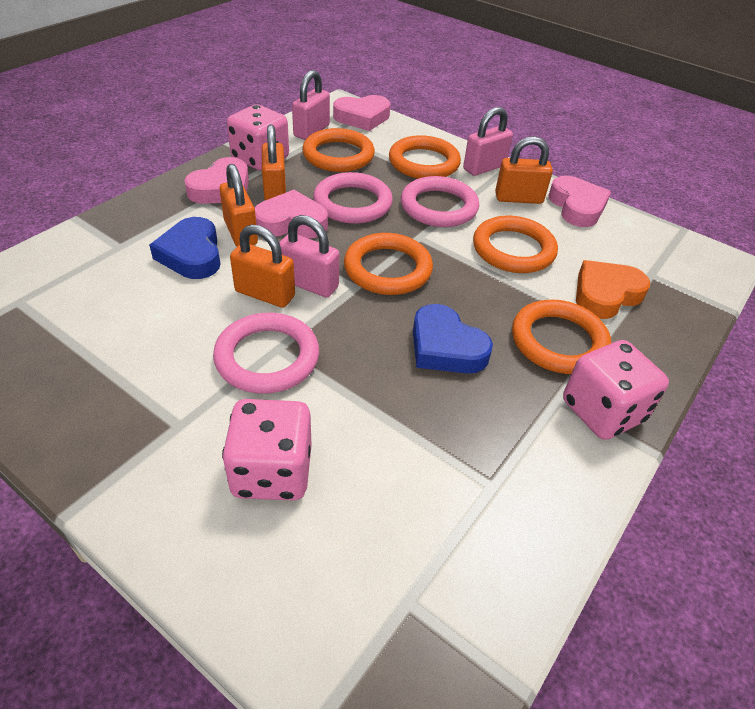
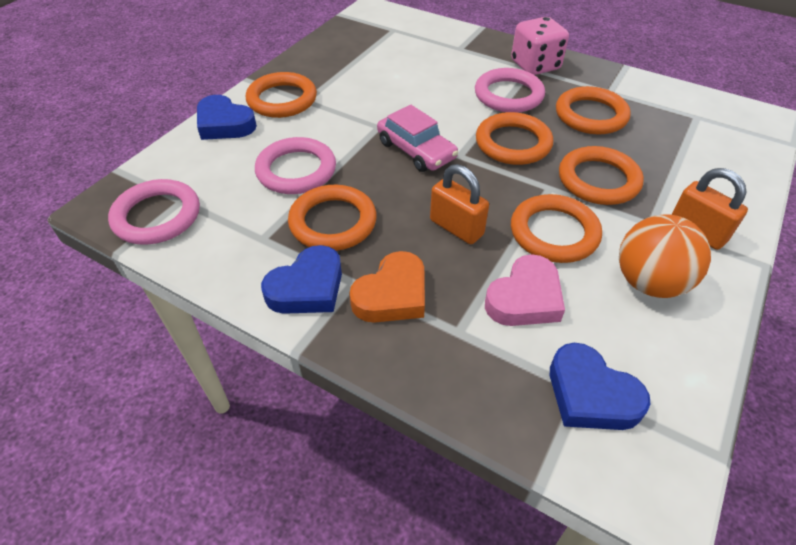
blue heart: [149,217,220,279] [413,304,493,374] = 2 -> [197,95,257,140] [261,245,342,314] [550,343,650,430] = 3
orange ball: none = 0 -> [619,214,711,298] = 1
orange padlock: [219,164,258,247] [230,224,295,308] [262,125,286,200] [495,136,553,204] = 4 -> [430,164,489,244] [671,168,748,250] = 2
orange ring: [302,128,375,172] [344,233,433,295] [389,135,461,179] [473,216,558,273] [512,300,611,374] = 5 -> [246,72,317,118] [288,185,377,251] [476,112,553,165] [511,194,602,263] [556,86,631,134] [559,146,644,205] = 6
pink car: none = 0 -> [377,105,458,172] = 1
pink dice: [222,399,312,501] [227,104,289,171] [563,340,669,440] = 3 -> [511,17,569,75] = 1
pink heart: [184,157,249,204] [255,190,328,238] [333,95,391,131] [548,176,611,227] = 4 -> [485,254,565,326] = 1
pink padlock: [279,215,339,297] [292,70,330,140] [463,107,513,176] = 3 -> none = 0

